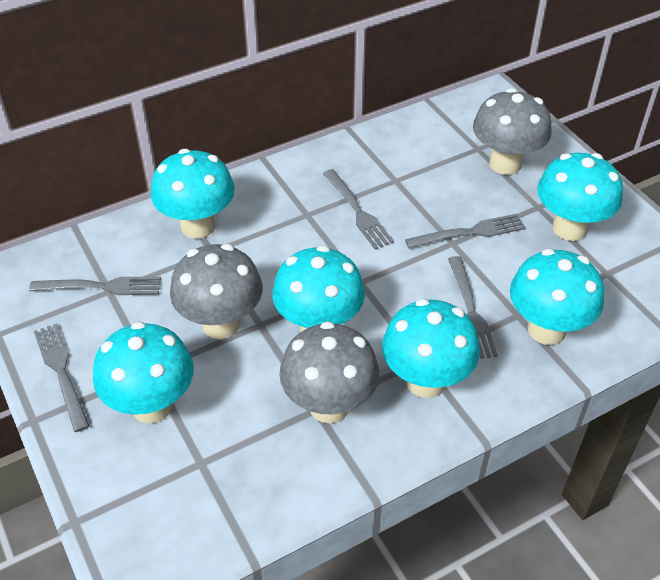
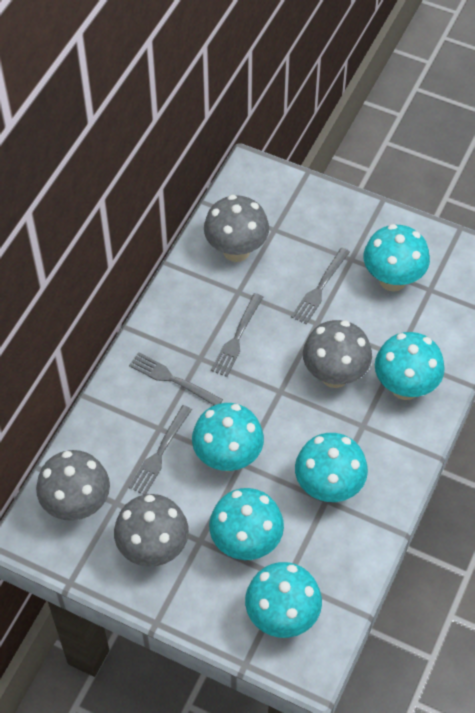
grey fork: [29,276,161,295] [34,323,90,432] [323,169,394,249] [405,214,525,249] [448,256,498,359] = 5 -> [129,352,223,405] [129,405,192,495] [211,293,263,377] [291,248,350,324] = 4
grey mushroom: [170,244,262,339] [280,321,379,423] [473,88,552,175] = 3 -> [36,450,110,521] [114,494,189,567] [204,195,269,262] [303,320,372,388] = 4

